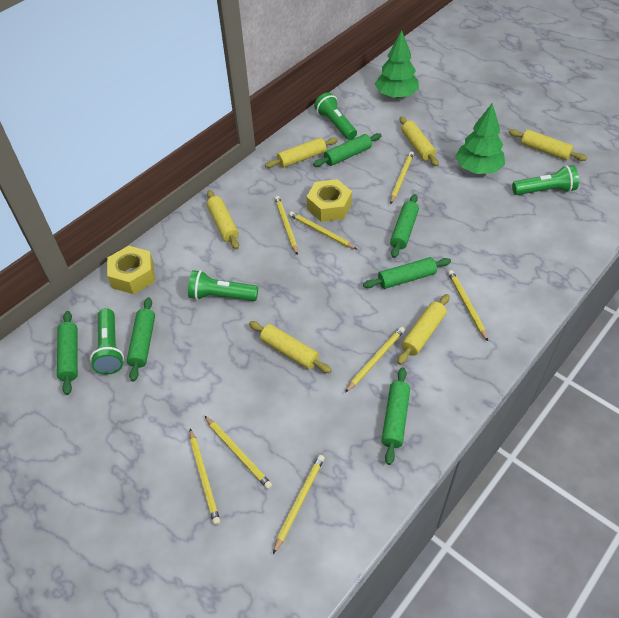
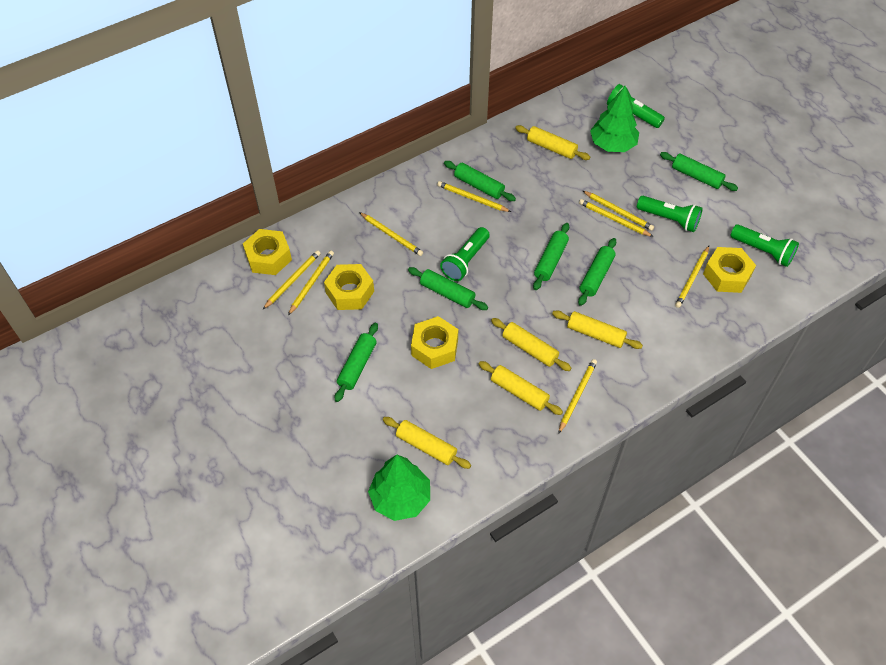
yellow nut: [107,246,155,294] [307,179,352,222] = 2 -> [243,229,292,275] [324,264,374,310] [411,316,458,369] [703,247,756,293] = 4
yellow rolling pin: [207,190,239,249] [249,321,332,373] [265,138,338,168] [397,294,450,365] [400,116,439,166] [509,129,587,161] = 6 -> [383,417,471,469] [479,361,563,415] [491,318,572,371] [515,125,590,160] [552,310,643,349] = 5

